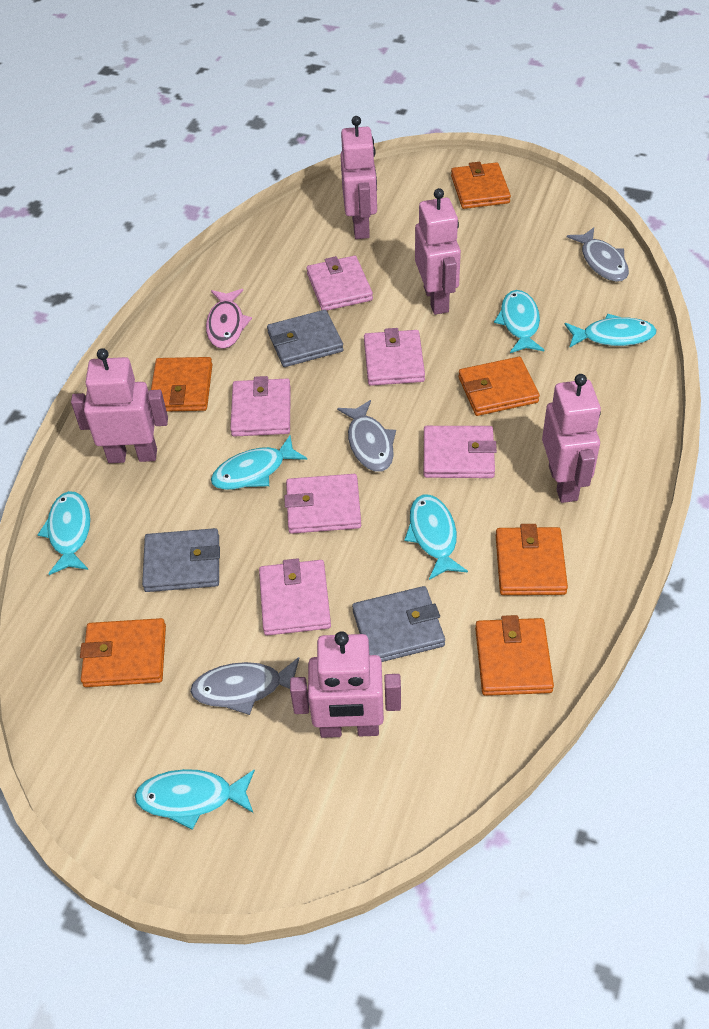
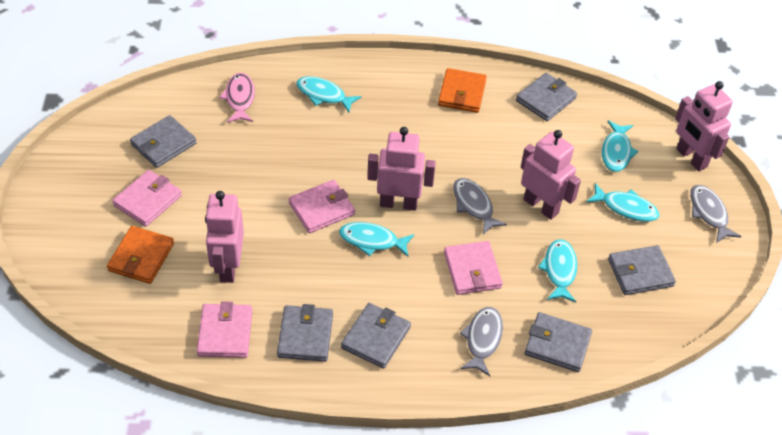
grey wallet: [142,528,220,592] [267,310,343,367] [352,586,445,662] = 3 -> [130,115,197,168] [277,304,333,362] [341,303,411,369] [516,73,577,121] [525,312,592,372] [608,245,676,295] = 6
orange wallet: [80,618,166,687] [151,357,213,411] [451,162,511,209] [458,357,540,416] [475,615,554,696] [496,524,568,595] = 6 -> [107,226,174,284] [438,68,487,113] = 2
pink robot: [71,348,168,463] [290,631,401,738] [341,116,377,239] [415,188,461,315] [542,374,601,503] = 5 -> [205,191,244,283] [367,127,436,211] [521,130,581,220] [675,81,733,171] = 4
pink wallet: [230,376,291,437] [259,558,331,636] [284,474,361,534] [307,256,373,310] [364,328,425,386] [424,426,497,478] = 6 -> [112,170,182,227] [197,301,252,358] [289,180,355,233] [444,241,503,295] = 4
turquoise fish: [37,491,91,575] [135,769,255,830] [211,435,307,490] [404,494,468,580] [494,290,544,353] [565,314,657,348] = 6 -> [296,76,362,112] [339,222,414,257] [538,239,577,303] [586,183,659,222] [602,120,638,172] = 5

